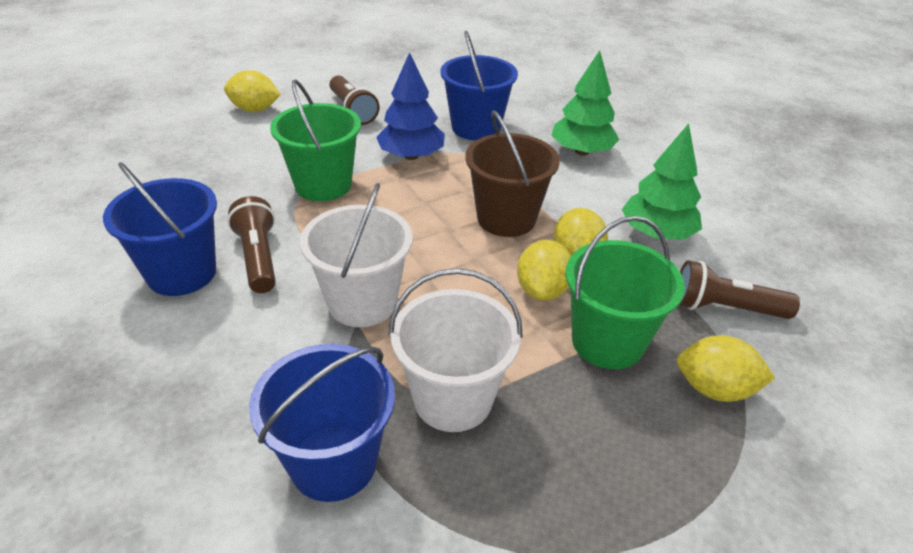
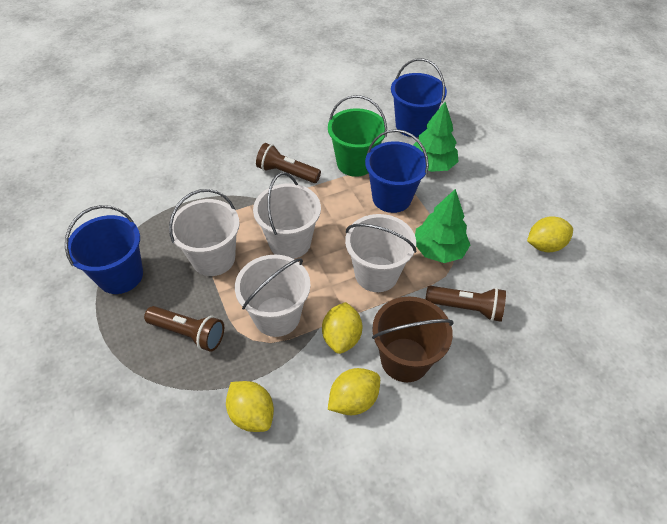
blue tree: [376,52,445,160] = 1 -> none = 0
green bucket: [270,79,361,201] [566,216,685,369] = 2 -> [328,95,387,177] = 1
white bucket: [300,183,413,327] [388,268,523,432] = 2 -> [169,189,240,276] [235,255,311,337] [253,172,321,259] [345,214,416,292] = 4

